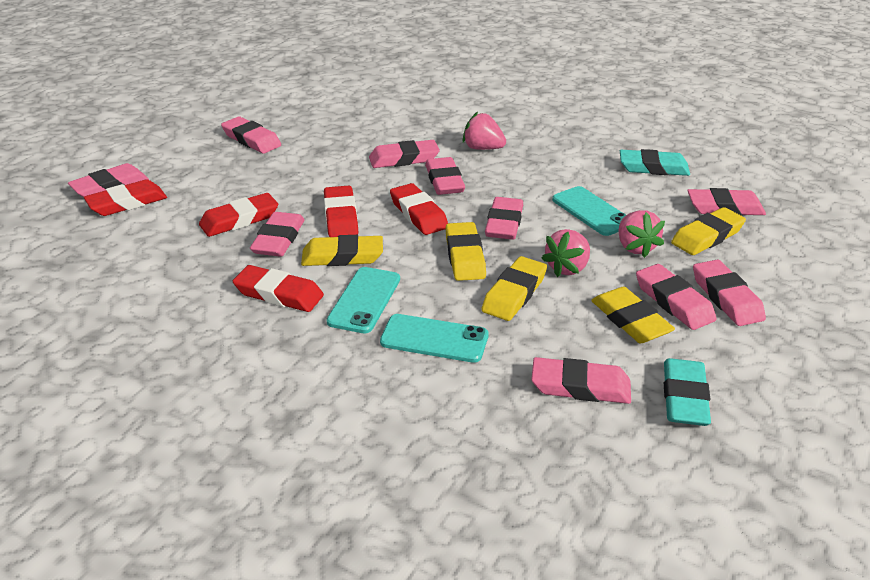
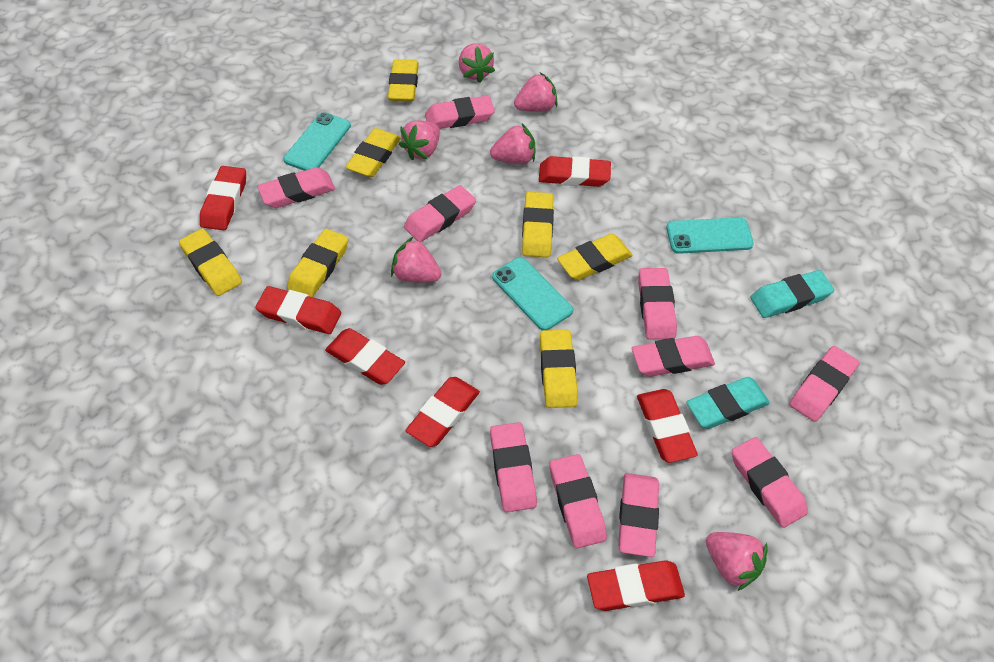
pink strawberry: [463,112,506,150] [541,229,590,277] [619,210,665,258] = 3 -> [391,237,441,283] [399,120,440,160] [459,43,495,83] [490,124,535,164] [514,72,558,112] [706,532,768,591] = 6
red eraser: [84,180,167,216] [199,193,278,237] [233,265,324,312] [324,186,358,237] [390,183,448,235] = 5 -> [200,166,246,230] [256,286,341,334] [325,328,405,385] [405,377,480,447] [539,156,611,187] [587,560,685,611] [637,389,698,463] = 7
yellow eraser: [301,235,383,266] [446,222,486,281] [481,256,547,321] [591,287,675,343] [671,207,746,255] = 5 -> [179,228,242,296] [287,229,348,297] [345,128,401,177] [388,60,419,101] [522,192,554,257] [540,330,578,408] [557,234,632,280] = 7

